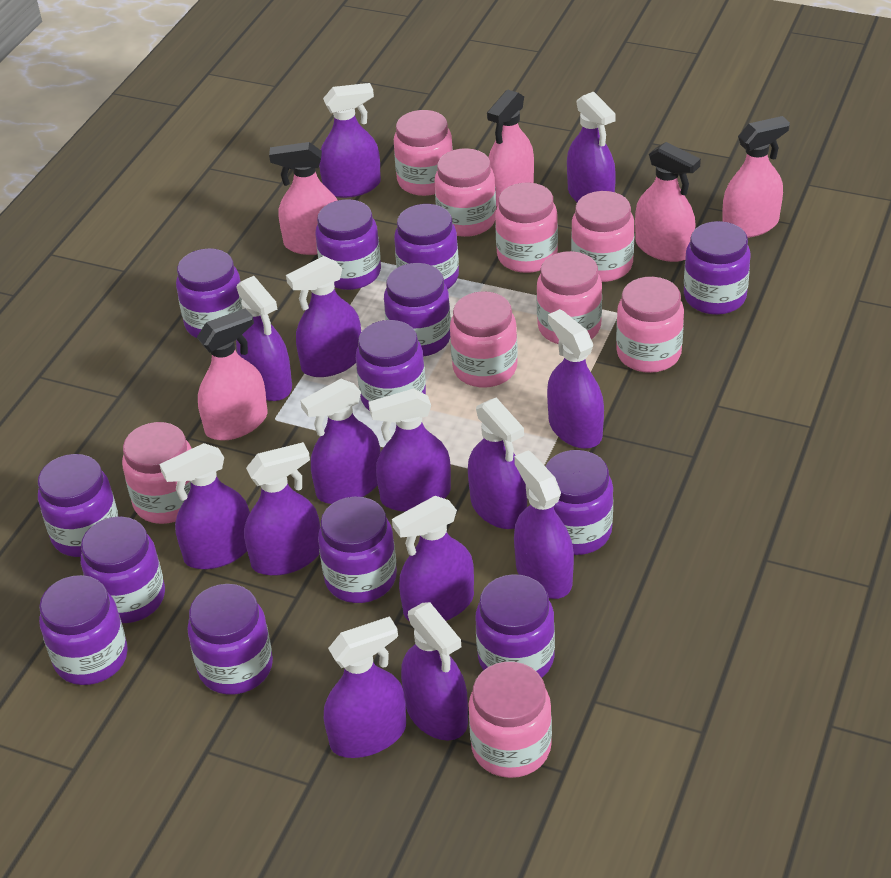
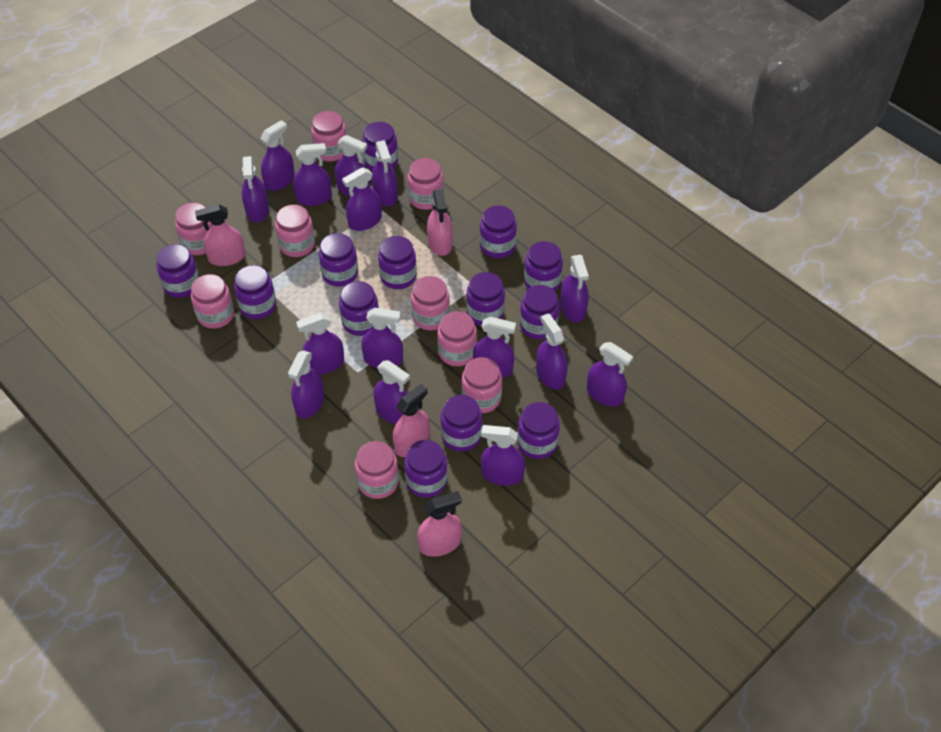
pink spray bottle: [197,308,268,441] [269,142,338,255] [487,89,534,206] [635,142,701,262] [722,116,790,238] = 5 -> [195,205,245,266] [393,384,430,457] [417,491,462,557] [427,189,453,256] = 4
purple spray bottle: [159,443,250,569] [236,276,292,401] [244,442,320,576] [286,256,361,377] [300,379,381,504] [319,83,381,198] [324,616,406,758] [368,388,451,512] [392,496,474,621] [401,602,468,741] [468,397,527,529] [514,450,574,599] [547,309,604,449] [567,92,616,202] = 14 -> [242,156,269,222] [260,120,295,191] [288,350,324,418] [293,143,332,206] [296,313,344,374] [335,135,370,197] [342,167,382,231] [361,308,403,368] [372,140,398,206] [373,360,410,424] [473,317,516,378] [481,425,525,486] [536,313,568,389] [560,255,589,322] [587,342,633,407] = 15

